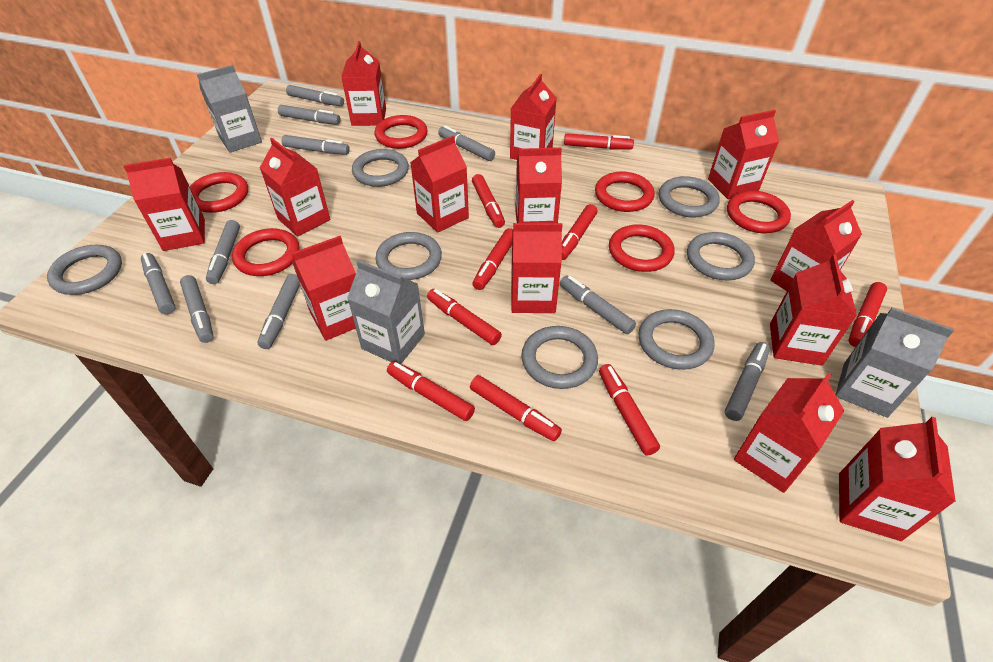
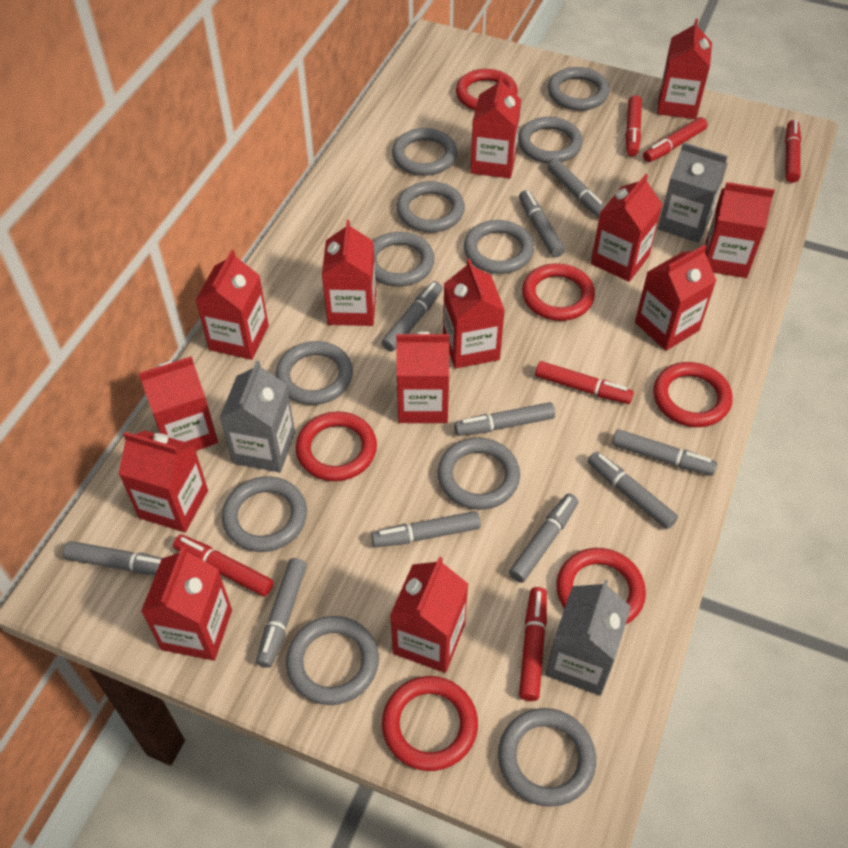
grey ring: [47,245,122,295] [352,149,409,187] [375,232,442,280] [521,326,598,389] [638,309,715,370] [659,176,720,217] [687,232,755,280] = 7 -> [222,476,307,552] [276,341,353,405] [286,616,379,705] [373,232,435,287] [392,128,457,176] [397,181,465,232] [438,438,520,510] [464,220,534,274] [498,708,596,807] [518,117,583,163] [548,67,610,111] = 11
red marker: [387,361,475,421] [427,289,502,345] [470,375,562,441] [472,174,505,228] [472,228,513,290] [562,204,597,260] [564,133,634,149] [599,364,660,456] [848,282,887,347] = 9 -> [173,535,273,596] [519,587,547,701] [535,361,634,404] [626,95,642,156] [643,117,708,162] [785,120,801,183] = 6

